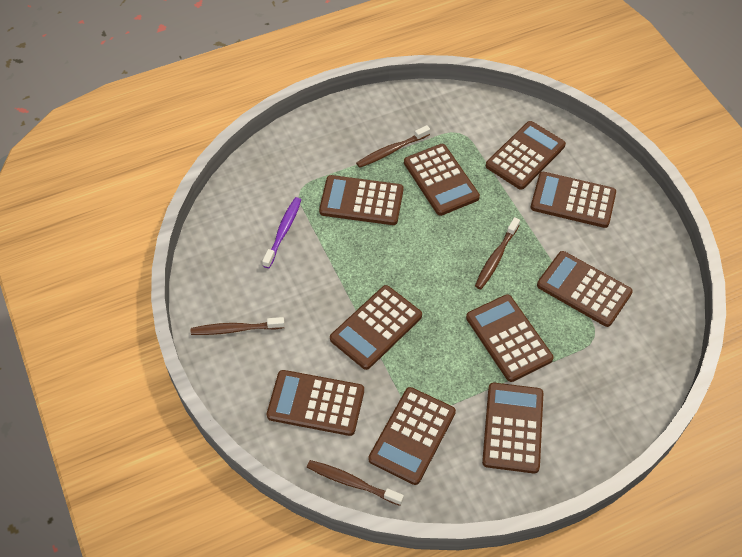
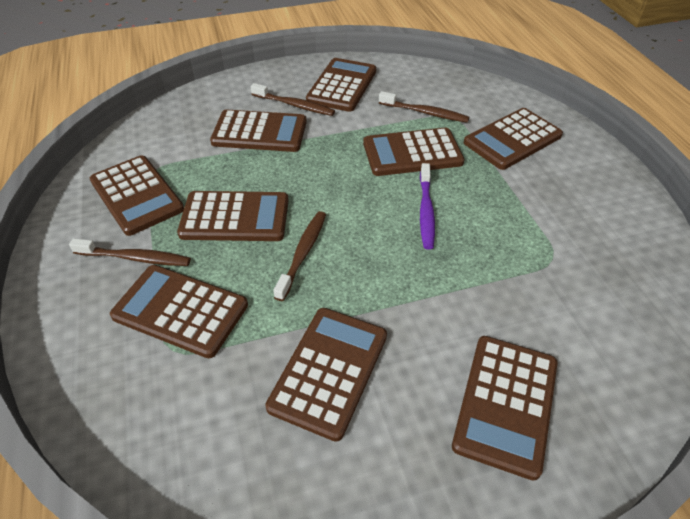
brown calculator: [267,370,364,436] [319,175,404,225] [330,285,422,370] [369,387,456,485] [404,144,480,216] [466,294,554,382] [482,383,543,474] [486,121,566,190] [531,172,616,228] [537,251,633,327] = 10 -> [90,155,184,236] [110,265,248,358] [177,191,289,241] [210,110,307,152] [265,308,387,442] [306,58,376,112] [363,127,465,176] [452,336,557,481] [464,108,563,170] = 9

